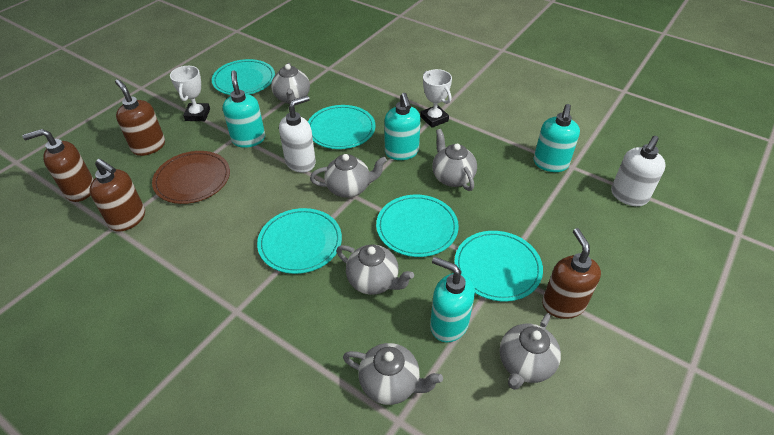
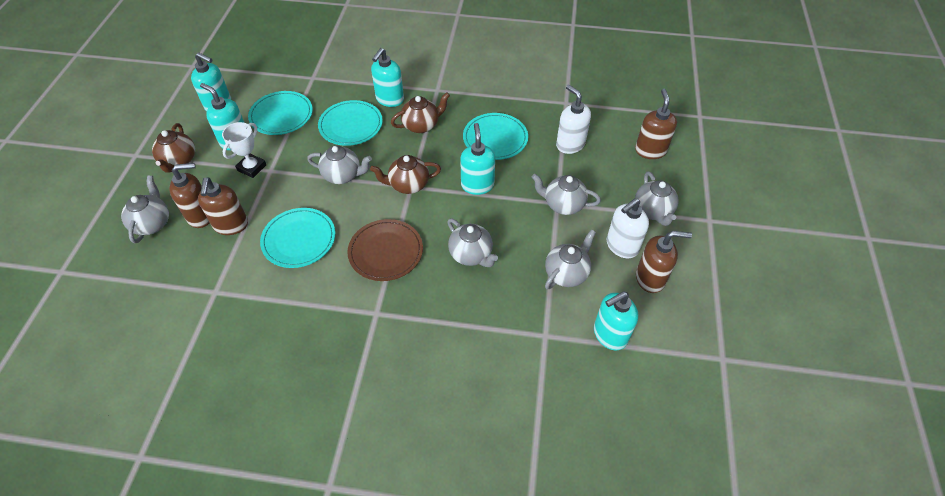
brown teapot: none = 0 -> [152,123,195,173] [370,155,441,194] [391,92,450,133] = 3
turquoise plate: [212,59,275,95] [257,208,342,274] [308,105,375,149] [376,195,459,257] [454,231,543,301] = 5 -> [248,91,313,135] [260,208,335,268] [318,100,383,146] [463,113,528,160] = 4
turquoise soap dispenser: [223,70,265,148] [384,93,421,160] [430,257,475,342] [534,104,580,172] = 4 -> [191,52,231,112] [200,83,245,150] [371,48,404,107] [460,123,495,195] [594,292,638,351] = 5
white trophy: [170,66,210,121] [420,69,452,128] = 2 -> [222,122,266,178] = 1

